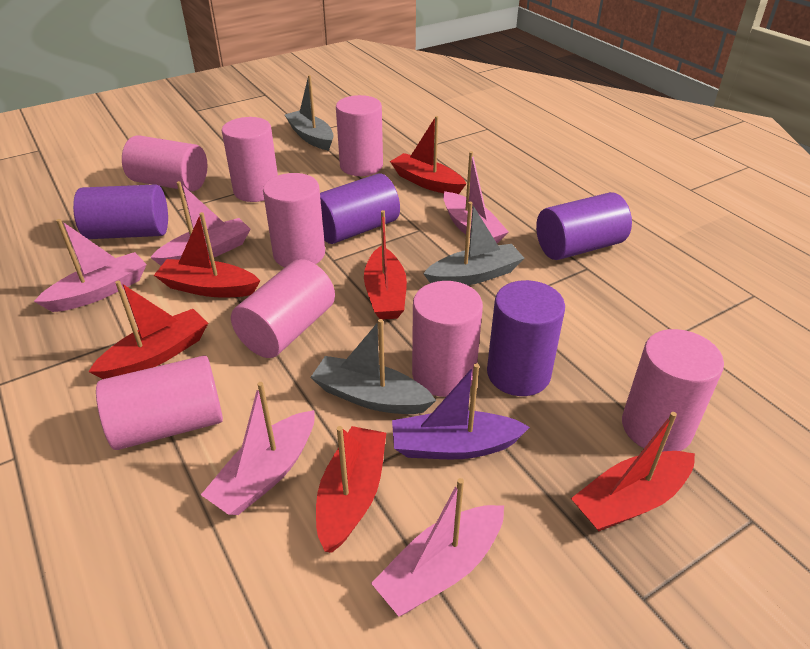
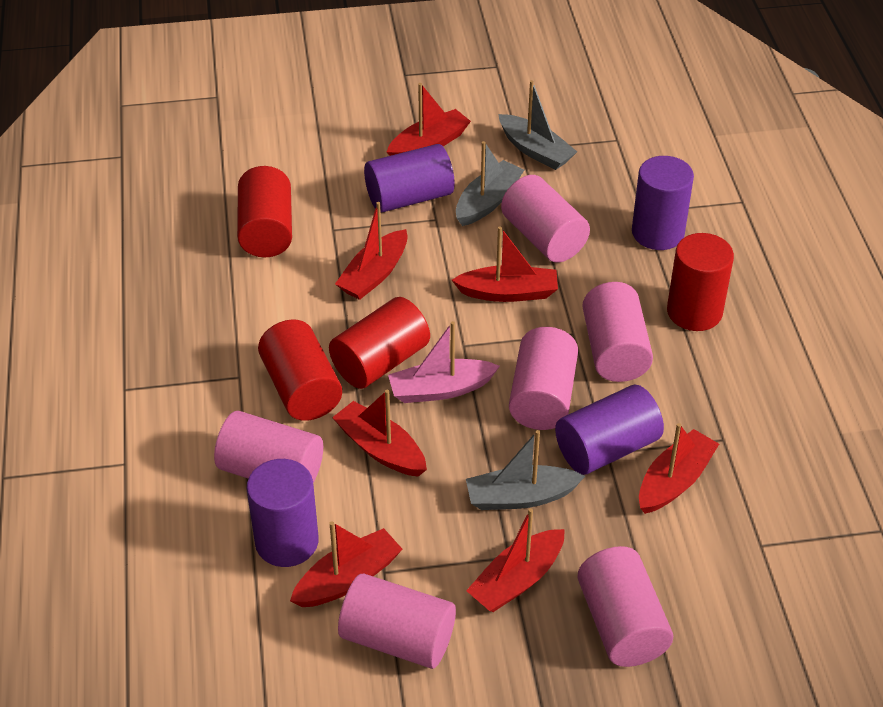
pink boat: [34,219,147,312] [150,181,251,266] [201,382,315,515] [371,478,504,616] [443,151,509,243] = 5 -> [388,321,500,403] = 1
pink cylinder: [96,355,223,450] [122,135,207,192] [222,117,278,202] [231,259,335,358] [263,173,325,267] [336,95,383,176] [412,281,483,397] [622,329,724,452] = 8 -> [214,411,323,483] [338,574,456,669] [501,175,590,263] [509,327,578,430] [577,546,673,667] [582,282,653,382] = 6
purple boat: [392,363,530,459] = 1 -> none = 0
red boat: [89,281,208,379] [154,212,260,297] [316,426,386,553] [364,210,407,320] [390,116,466,194] [571,412,695,531] = 6 -> [290,521,403,607] [332,390,427,477] [335,202,408,300] [387,83,471,156] [452,226,558,302] [466,508,565,612] [639,423,719,514] = 7
red cylinder: none = 0 -> [237,166,292,257] [258,319,342,421] [329,297,430,389] [667,233,734,331] = 4

